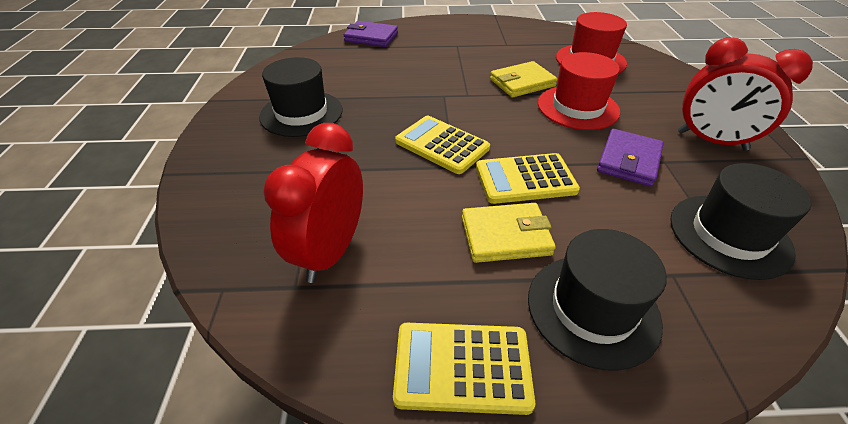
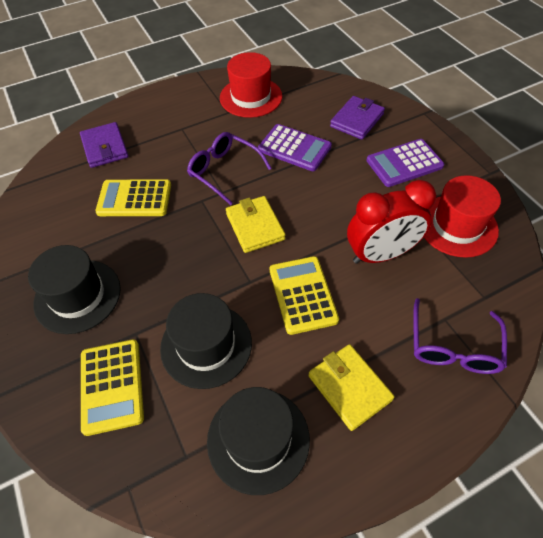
purple calculator: none = 0 -> [258,124,332,171] [366,139,444,187] = 2
purple glasses: none = 0 -> [187,132,272,205] [413,298,507,374] = 2
red clock: [263,123,363,283] [678,37,813,151] = 2 -> [347,180,436,264] = 1

